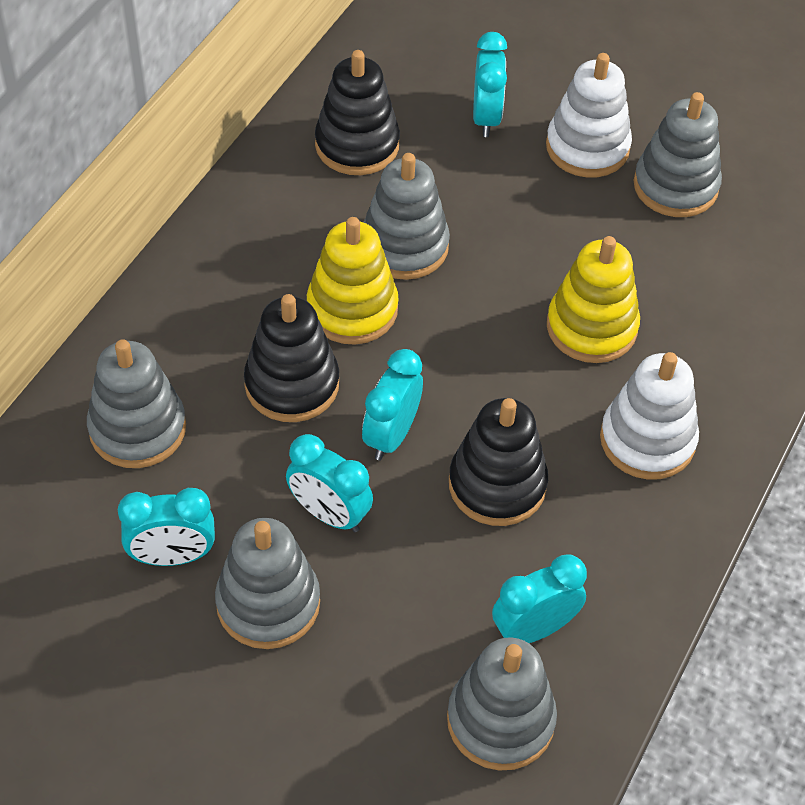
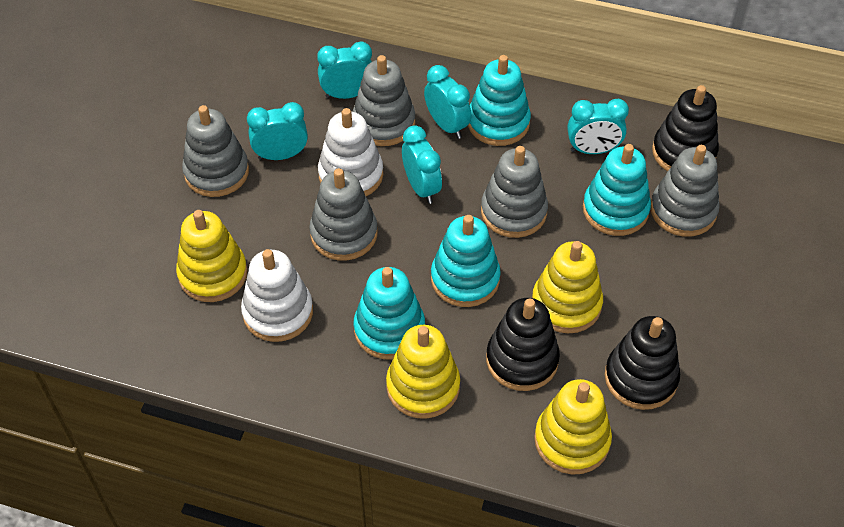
turquoise stacking toy: none = 0 -> [353,267,425,359] [431,215,501,307] [468,55,531,146] [583,144,651,236] = 4
yellow stacking toy: [307,217,399,345] [547,236,640,363] = 2 -> [176,210,248,302] [386,325,460,419] [532,241,603,333] [534,379,612,474] = 4

